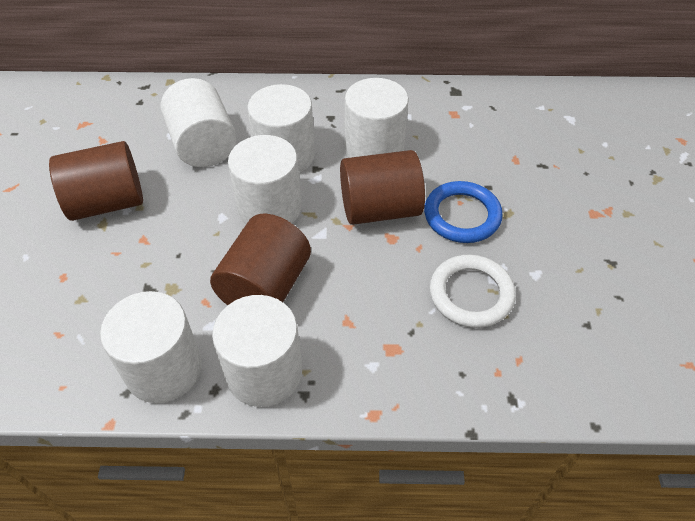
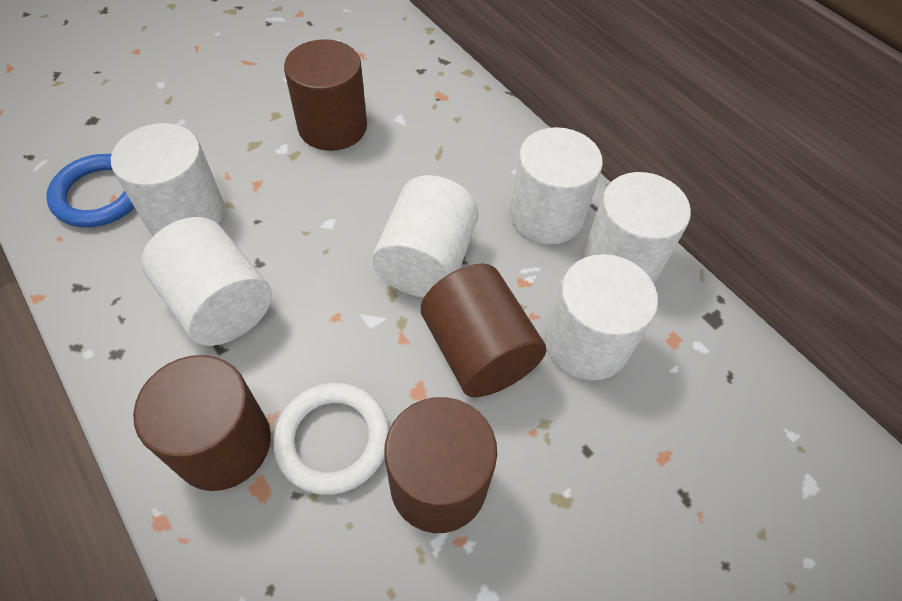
brown cylinder: [49,141,143,221] [210,214,311,305] [340,150,425,225] = 3 -> [133,355,271,491] [284,39,367,151] [384,397,497,533] [421,264,546,397] = 4

